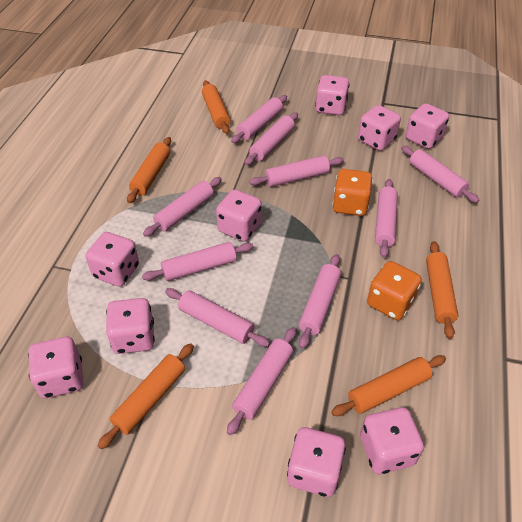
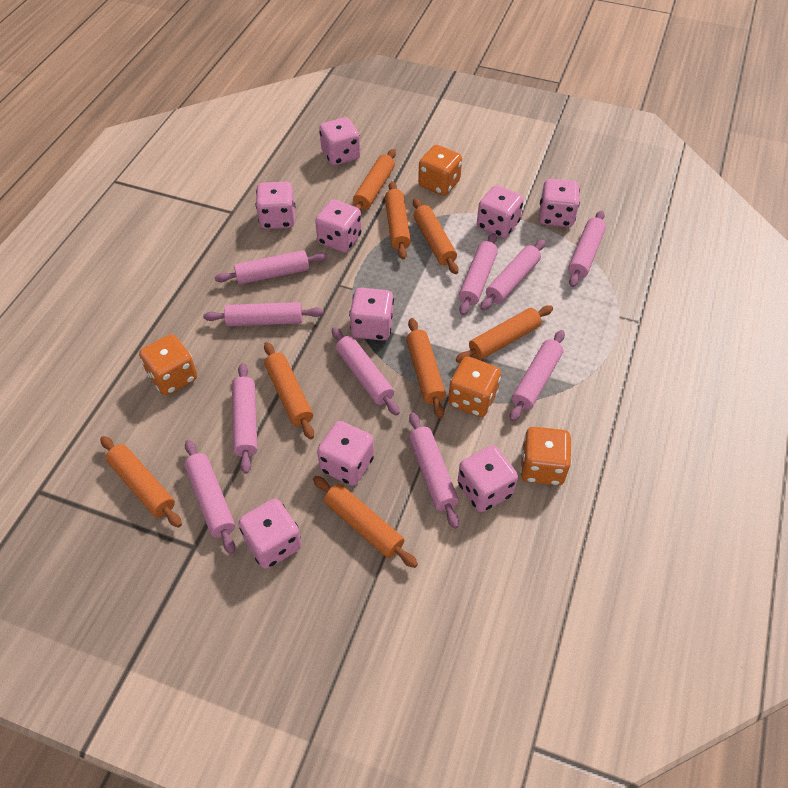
orange dice: [332,169,373,216] [367,261,422,320] = 2 -> [139,334,197,395] [418,145,462,196] [448,356,501,417] [520,427,572,486] = 4
orange rolling pin: [98,343,194,449] [127,137,171,203] [202,80,231,134] [331,355,446,416] [426,241,459,339] = 5 -> [100,436,182,528] [264,342,314,439] [313,476,418,568] [353,149,396,211] [385,181,411,259] [406,318,446,419] [413,198,458,274] [456,305,553,363] = 8

